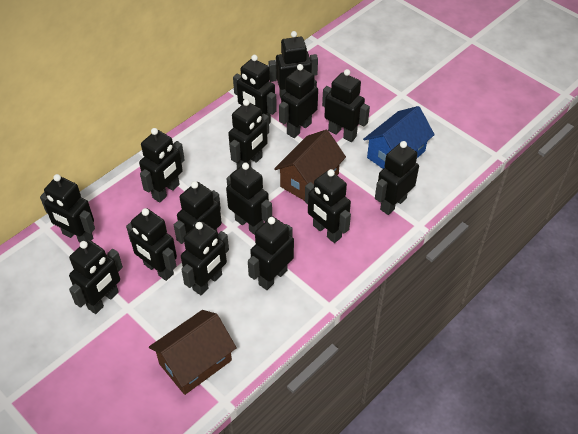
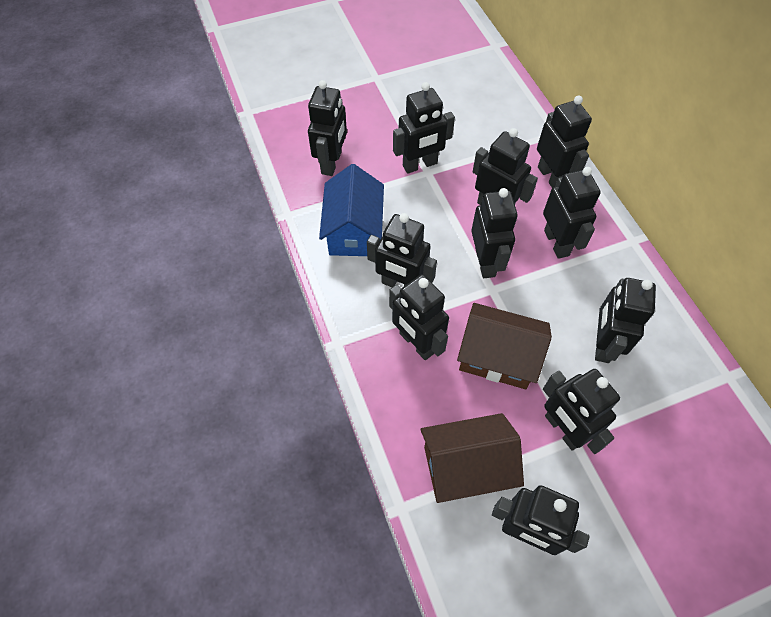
black robot: [40,174,95,242] [69,240,123,314] [126,208,177,281] [139,128,185,202] [174,181,222,244] [181,221,229,295] [226,163,272,235] [228,99,269,169] [233,55,277,124] [248,216,294,290] [268,31,318,98] [279,64,318,138] [305,169,351,243] [322,69,370,142] [375,141,419,215] = 15 -> [308,80,347,176] [367,213,437,287] [389,274,449,360] [393,82,455,174] [471,188,518,278] [473,128,538,205] [492,485,590,555] [537,95,592,188] [543,167,601,259] [543,369,620,454] [595,278,656,363] = 11

